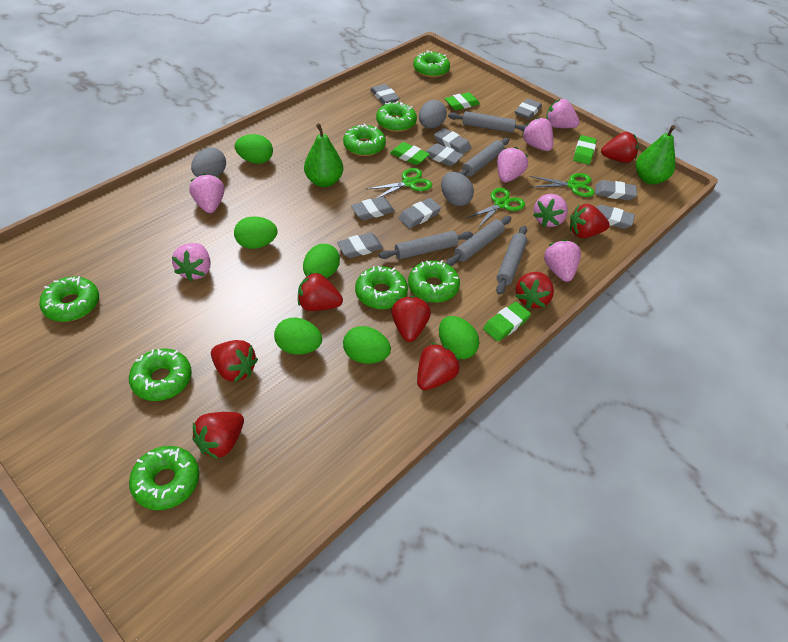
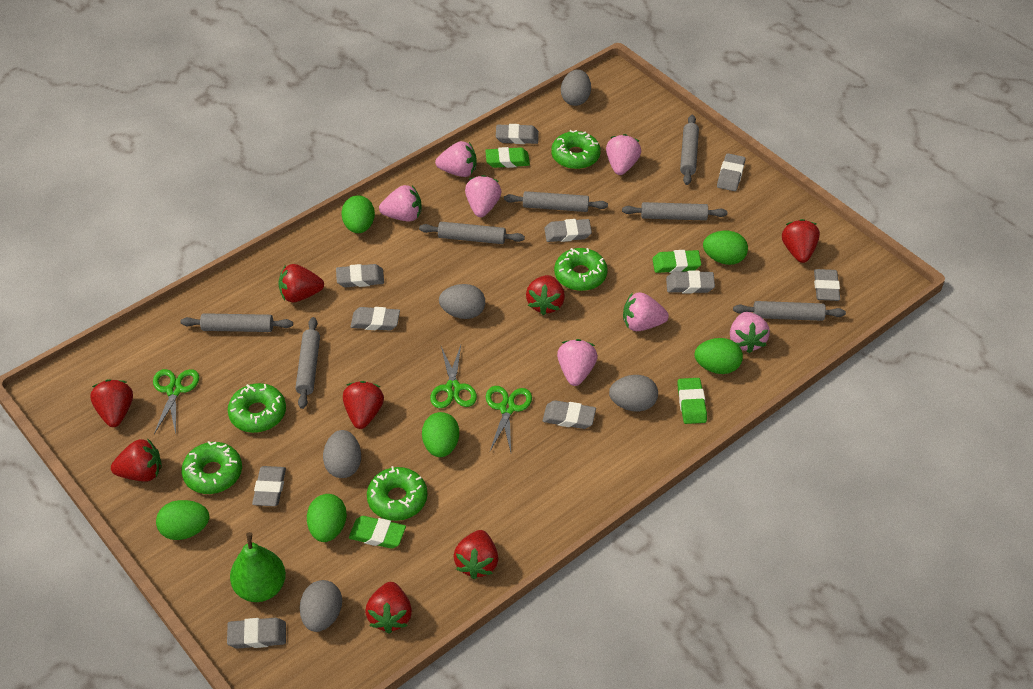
green donut: [39,276,99,322] [129,349,192,401] [129,446,199,510] [343,123,386,156] [355,266,408,309] [376,101,417,132] [408,260,460,303] [413,50,450,77] = 8 -> [181,441,242,494] [228,383,286,433] [367,466,427,521] [551,130,601,169] [554,248,608,291] = 5
green pear: [304,123,343,187] [636,125,675,184] = 2 -> [230,532,286,602] = 1
grey egg: [191,147,226,177] [419,100,447,129] [441,172,474,206] = 3 -> [300,580,342,632] [323,430,361,478] [439,284,485,319] [561,69,591,106] [609,375,658,412] = 5
grey eraser: [337,233,383,258] [351,197,395,220] [370,84,399,105] [399,198,441,228] [426,143,463,166] [434,128,471,154] [515,98,542,119] [595,180,637,200] [596,205,635,229] = 9 -> [227,618,286,649] [252,466,286,506] [336,264,384,287] [350,307,400,331] [496,124,539,144] [543,400,596,429] [544,219,592,242] [666,270,715,293] [717,153,745,191] [814,269,840,301] = 10
grey rolling pin: [379,231,473,259] [446,216,511,266] [448,111,526,133] [459,138,510,176] [496,226,527,295] = 5 -> [180,313,293,332] [295,317,320,409] [419,222,525,244] [504,191,608,212] [622,202,727,221] [680,115,699,185] [733,301,846,321] = 7

